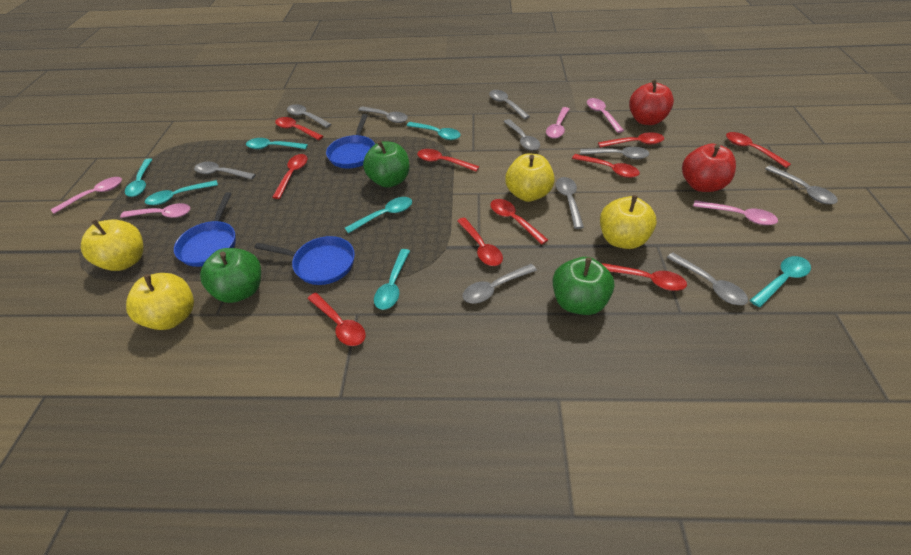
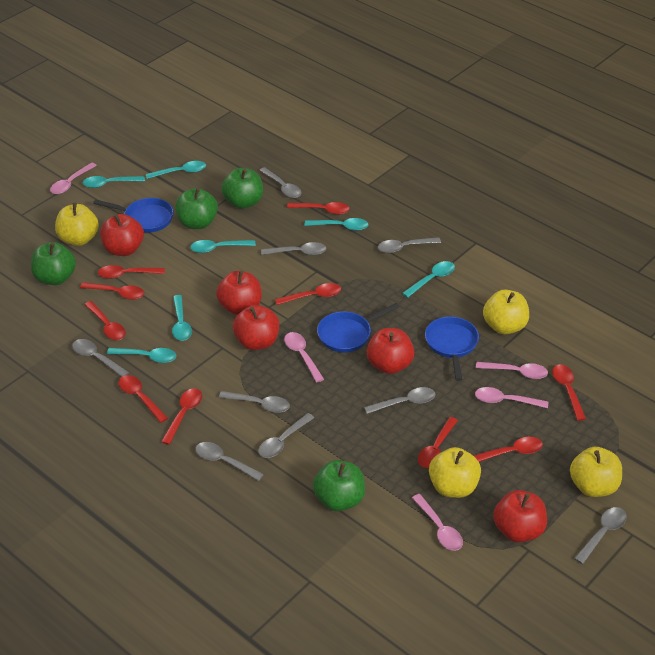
green apple: [200,248,261,303] [363,140,410,188] [553,257,614,315] = 3 -> [31,242,76,285] [175,188,218,229] [221,168,263,209] [313,460,365,511] = 4
grey spoon: [194,162,256,180] [287,104,331,128] [358,106,408,123] [463,264,537,303] [489,90,530,119] [503,119,540,151] [556,177,584,229] [580,147,650,159] [666,253,748,305] [765,165,838,204] = 10 -> [72,339,129,377] [195,442,264,481] [219,391,290,413] [258,413,314,458] [259,167,302,198] [261,242,326,255] [364,387,435,414] [378,237,441,253] [574,507,627,564] = 9
red apple: [629,79,674,125] [682,144,736,192] = 2 -> [100,214,144,256] [216,271,262,315] [233,305,279,350] [367,328,415,374] [493,490,547,543] = 5

